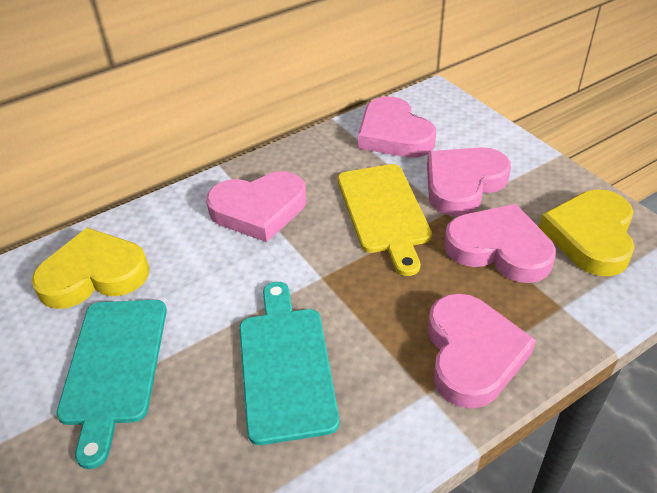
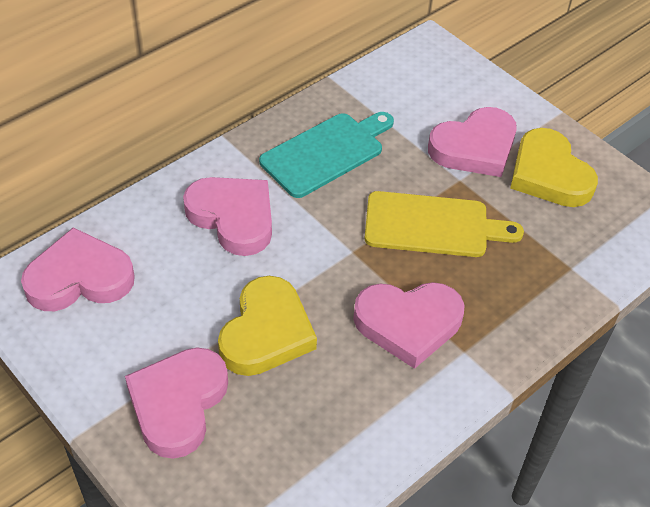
turquoise cutting board: [56,300,167,469] [239,282,339,445] = 2 -> [259,112,394,198] = 1

